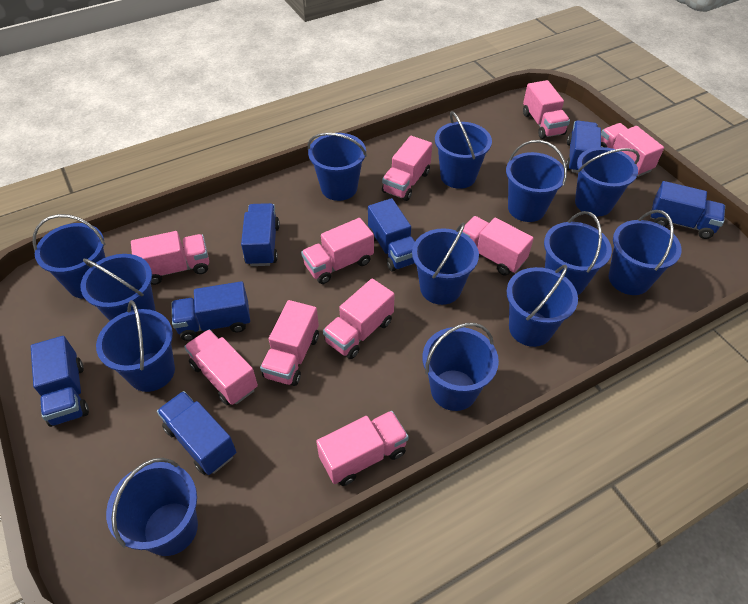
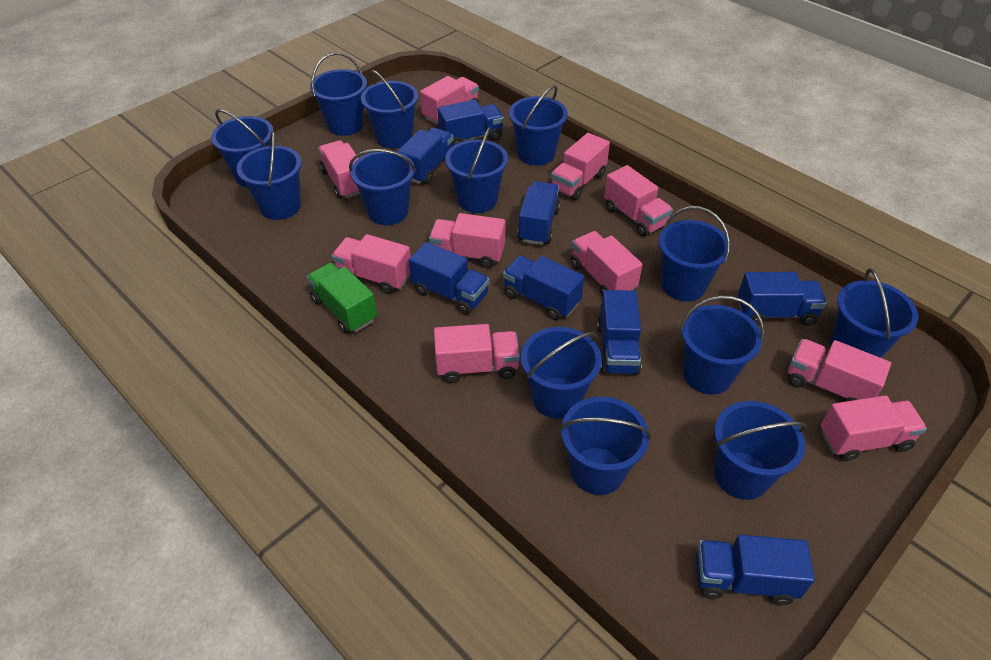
blue truck: [31,336,89,427] [157,391,236,475] [172,281,250,341] [241,203,280,266] [368,198,415,272] [566,120,601,173] [650,181,725,239] = 7 -> [397,127,454,184] [409,242,489,315] [438,100,504,146] [503,256,584,320] [517,181,560,245] [597,290,641,375] [696,535,815,605] [738,272,827,326] = 8
green truck: none = 0 -> [307,263,377,334] = 1

